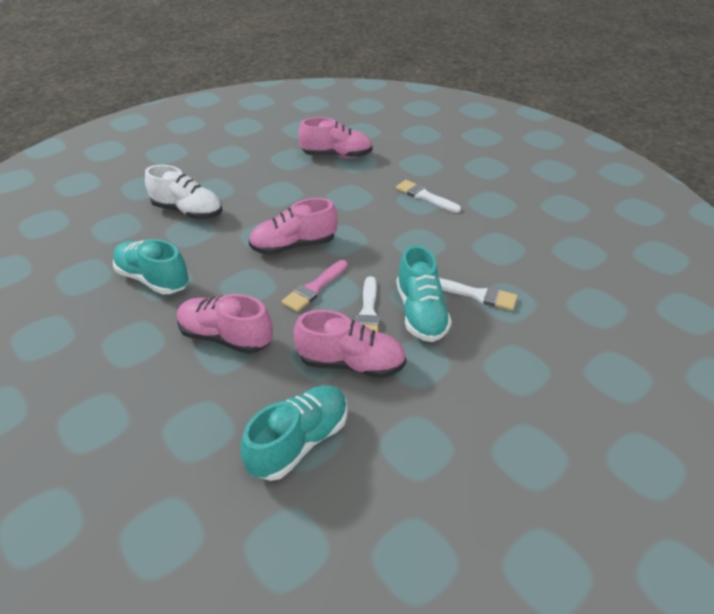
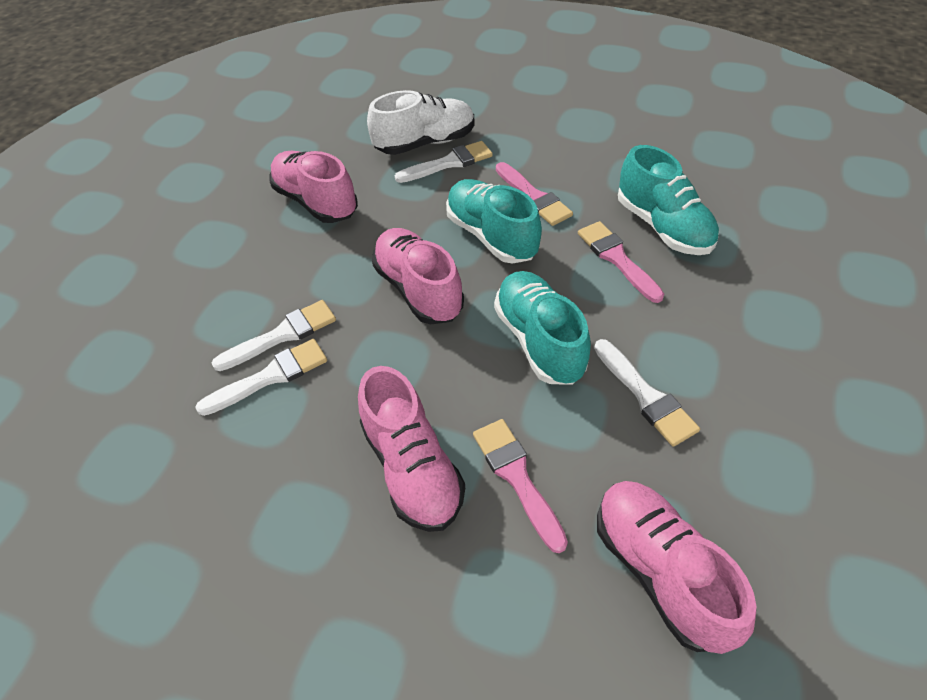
pink brush: [282,260,348,312] = 1 -> [473,419,568,553] [496,162,573,226] [578,221,664,303] = 3
white brush: [355,276,380,332] [396,180,461,213] [439,278,518,311] = 3 -> [195,339,327,416] [211,300,336,371] [395,141,493,183] [594,339,700,447] = 4

